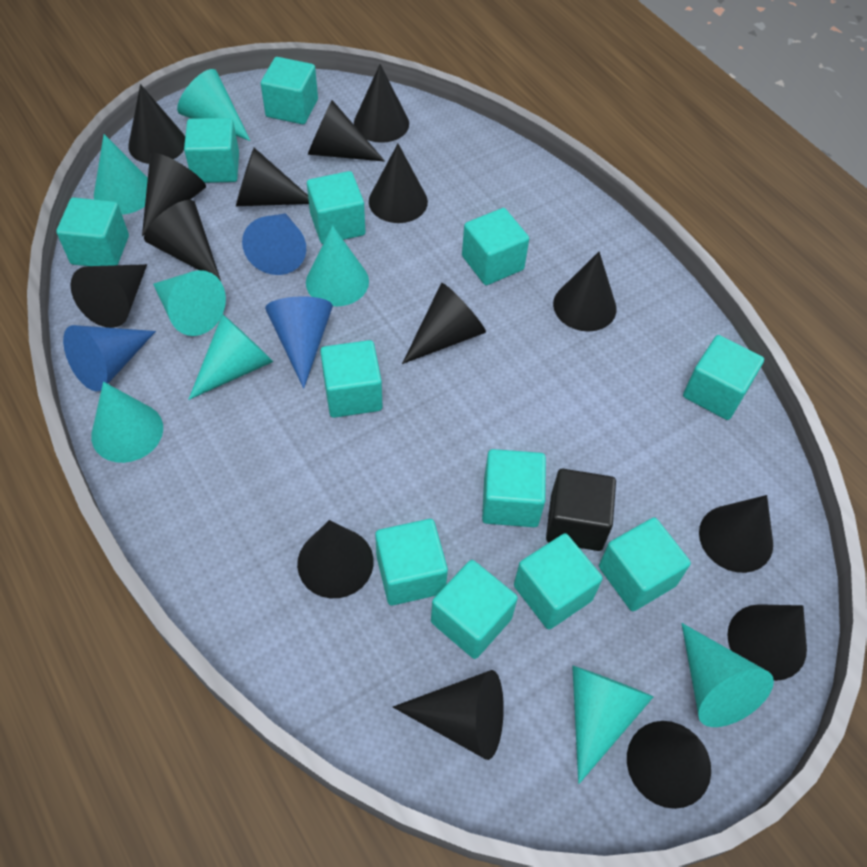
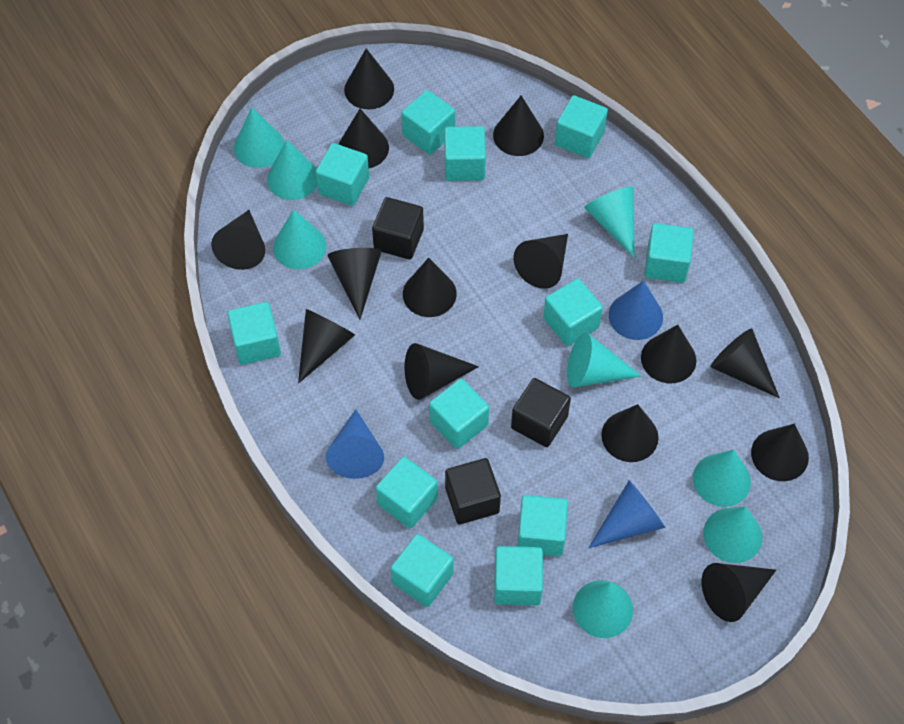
black cone: [70,264,147,328] [128,84,185,164] [142,153,206,236] [144,200,221,281] [236,148,309,206] [297,520,374,598] [308,100,385,162] [354,64,409,143] [369,144,428,223] [393,670,504,760] [402,283,486,364] [553,252,617,332] [627,721,711,809] [699,495,773,573] [727,604,807,681] = 15 -> [211,210,265,270] [298,309,355,384] [328,248,382,320] [339,109,389,168] [344,48,394,109] [403,258,457,317] [405,343,479,400] [493,96,544,156] [513,234,568,289] [601,404,659,462] [641,325,696,383] [702,563,776,622] [711,328,780,398] [751,424,809,481] = 14
black cube: [546,469,616,551] = 1 -> [372,197,424,259] [445,458,501,524] [511,378,571,447] = 3

